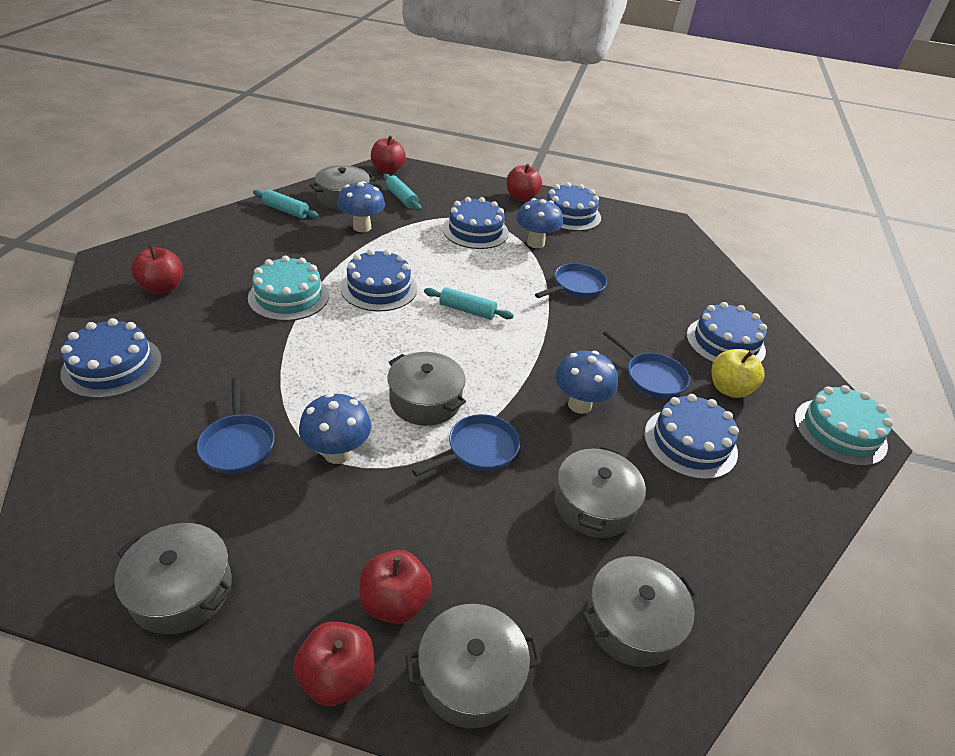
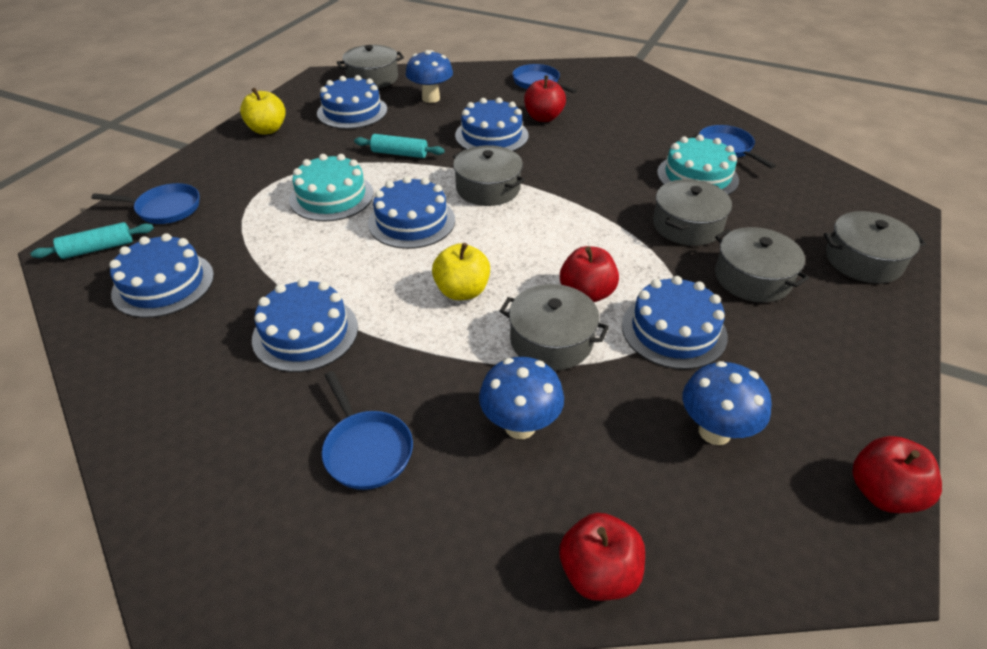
blue mushroom: [299,393,371,464] [337,181,385,232] [516,198,563,248] [555,351,618,414] = 4 -> [406,50,453,103] [479,357,564,439] [683,361,772,445] = 3
red apple: [131,245,183,294] [293,622,375,706] [359,550,432,624] [371,135,406,174] [507,164,542,202] = 5 -> [524,76,566,122] [559,513,645,601] [560,246,619,302] [852,436,942,513] = 4
turquoise rolling pin: [253,189,319,219] [383,174,421,211] [424,287,514,320] = 3 -> [31,222,154,259] [354,134,445,158] = 2
yellow apple: [712,349,765,398] = 1 -> [240,88,286,134] [432,243,490,300] = 2

